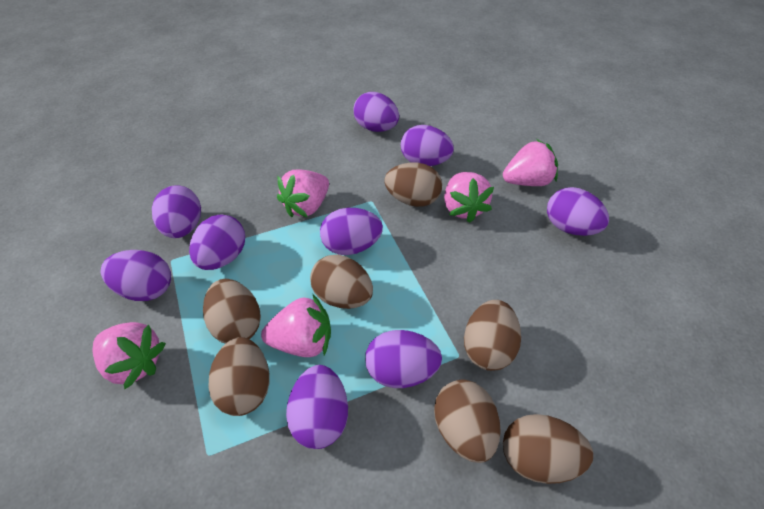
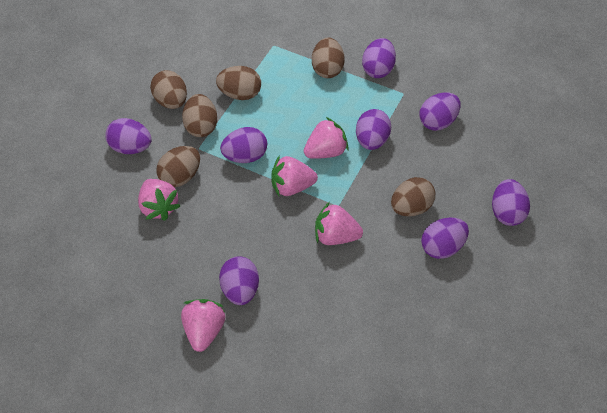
brown egg: [203,279,261,344] [208,337,270,416] [310,254,373,309] [385,163,442,207] [434,380,501,463] [464,300,521,371] [503,414,593,484] = 7 -> [150,70,187,109] [156,146,200,187] [182,94,217,137] [216,66,261,100] [312,38,345,78] [391,177,435,217] = 6
purple egg: [101,250,171,301] [152,185,201,238] [189,214,245,270] [286,365,348,449] [320,208,383,255] [353,92,399,132] [365,330,442,388] [401,125,454,166] [547,187,609,236] = 9 -> [105,118,152,154] [219,256,259,305] [220,127,267,163] [356,109,391,150] [362,38,396,78] [419,93,461,131] [421,218,469,259] [492,179,530,226] = 8

